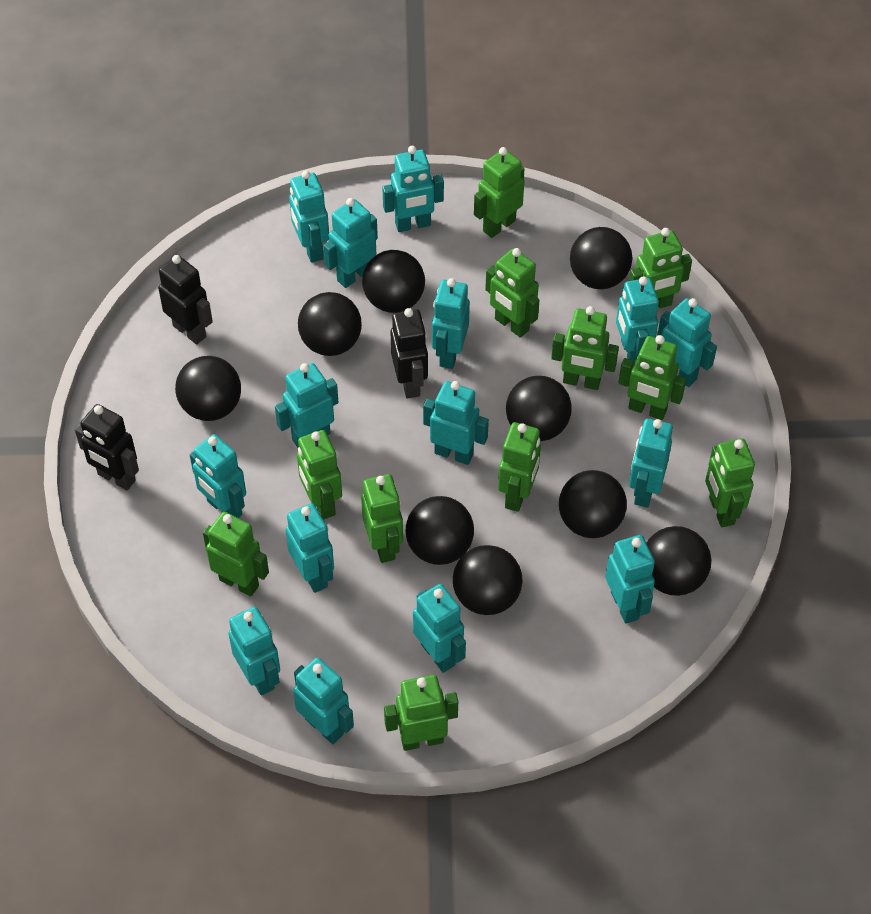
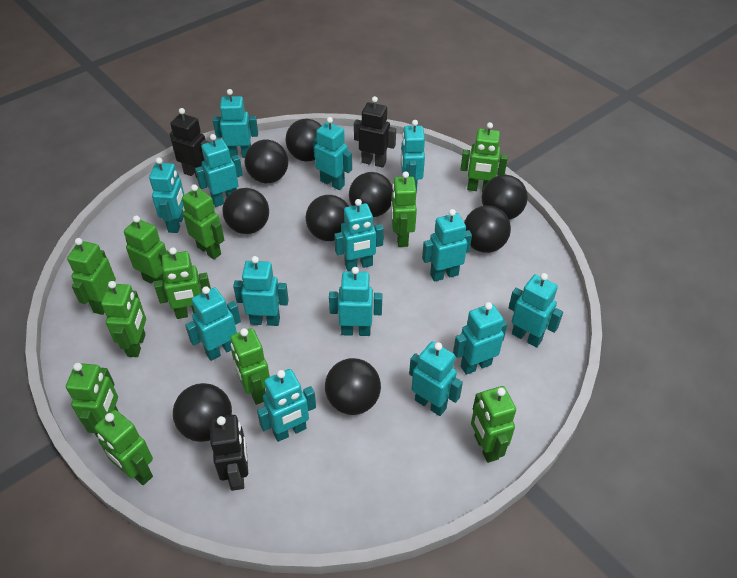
turquoise robot: [190,434,246,518] [228,607,280,696] [275,363,339,448] [286,503,334,593] [289,170,329,263] [293,658,354,744] [323,198,378,288] [382,146,444,232] [413,584,466,673] [423,381,489,465] [432,278,470,369] [605,535,655,624] [616,276,659,366] [629,418,673,508] [657,298,717,387] = 15 -> [149,158,184,233] [185,286,241,361] [195,134,243,207] [213,89,258,158] [233,256,289,326] [257,369,316,442] [313,117,352,190] [329,267,382,336] [334,199,384,271] [401,120,425,194] [409,342,463,416] [422,209,472,282] [453,302,507,375] [509,273,563,348] = 14

